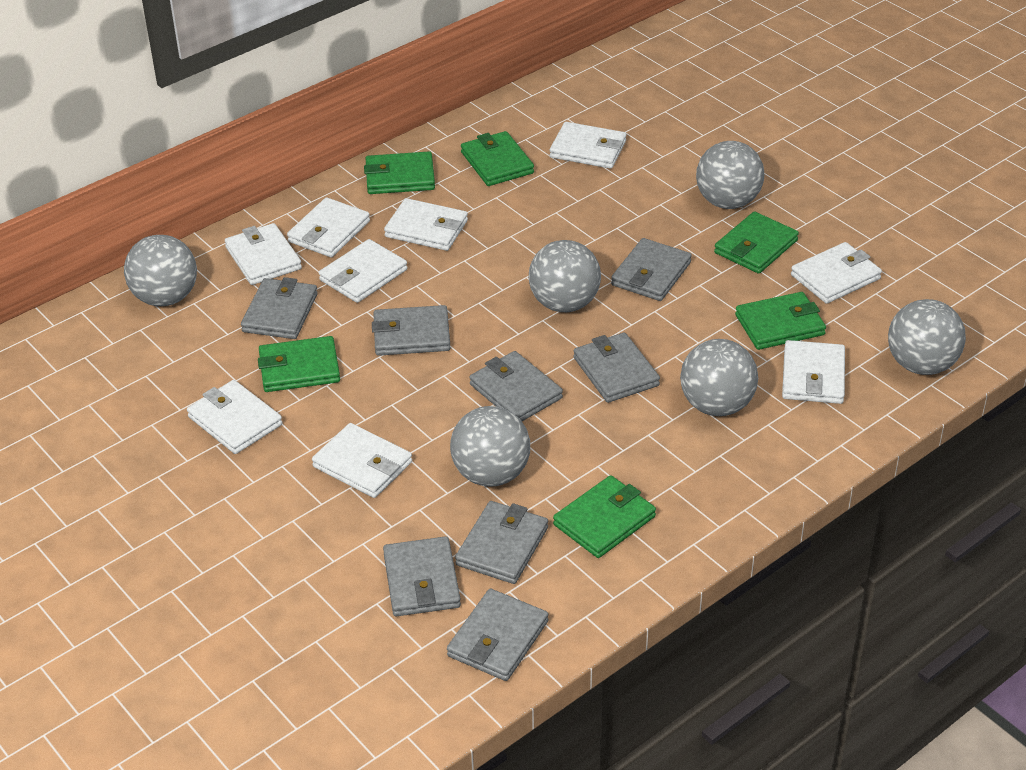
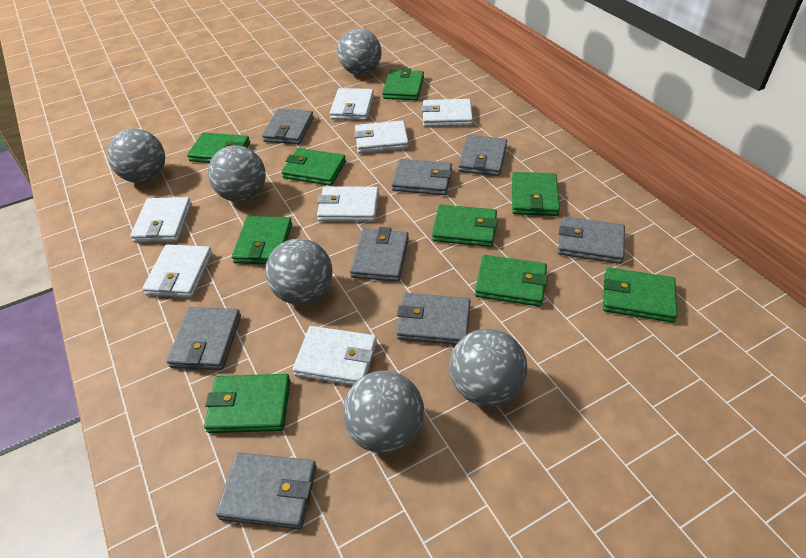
green wallet: [258,336,340,392] [364,151,435,194] [461,131,534,186] [553,475,656,558] [714,212,799,274] [735,292,826,350] = 6 -> [187,132,250,163] [204,374,291,433] [232,216,292,264] [281,148,346,186] [382,68,424,101] [432,204,498,247] [475,255,548,307] [512,172,560,216] [603,267,677,323] = 9
white wallet: [187,380,282,454] [225,223,302,285] [287,197,370,257] [312,423,412,498] [319,239,407,303] [384,198,468,251] [550,122,626,169] [782,340,845,404] [791,242,882,304] = 9 -> [130,197,192,243] [142,245,212,298] [292,326,377,385] [317,186,379,222] [330,88,374,121] [354,120,409,154] [422,99,473,127] = 7

